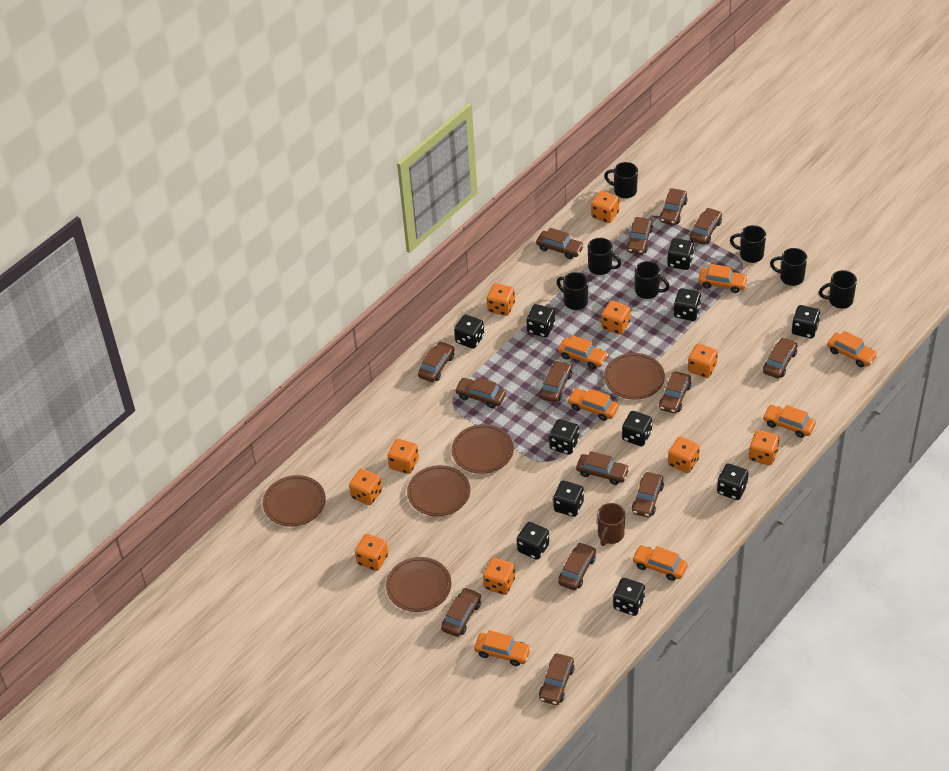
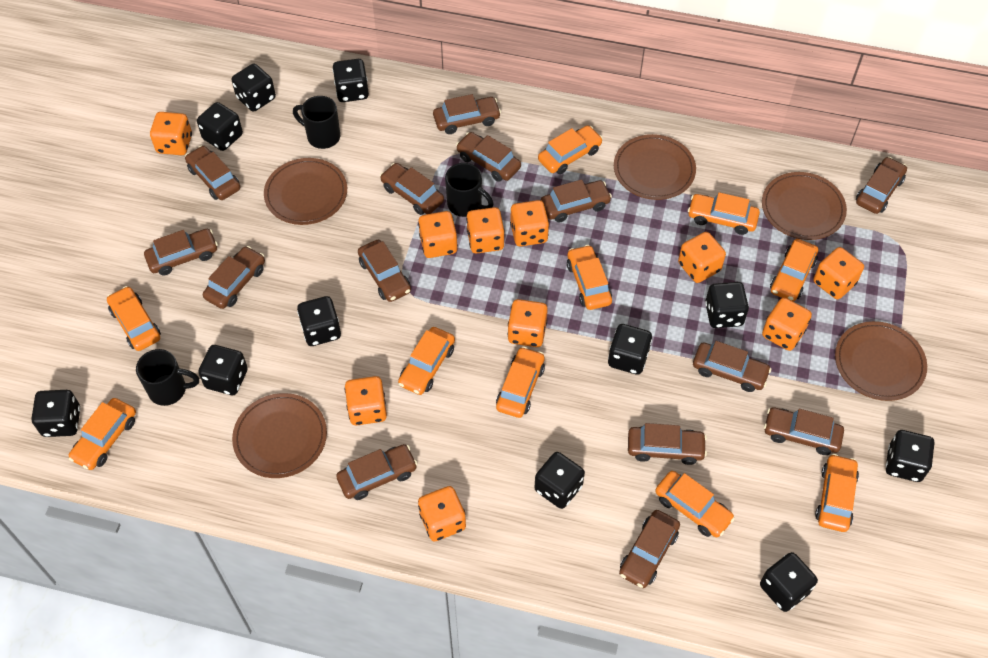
black mug: [557,272,588,310] [588,238,621,275] [604,162,638,198] [635,261,670,299] [730,225,766,263] [770,248,807,286] [819,270,857,309] = 7 -> [136,349,199,406] [293,96,340,149] [445,163,494,217] = 3
brown mug: [597,503,625,546] = 1 -> none = 0
orange car: [474,630,531,666] [558,335,608,369] [567,388,619,421] [632,545,688,581] [698,264,748,293] [763,405,816,438] [827,331,878,367] = 7 -> [68,398,136,470] [107,286,161,351] [398,327,455,395] [496,346,545,418] [538,125,603,174] [567,245,612,310] [655,471,735,537] [688,192,760,235] [770,239,818,302] [815,454,859,532] = 10

